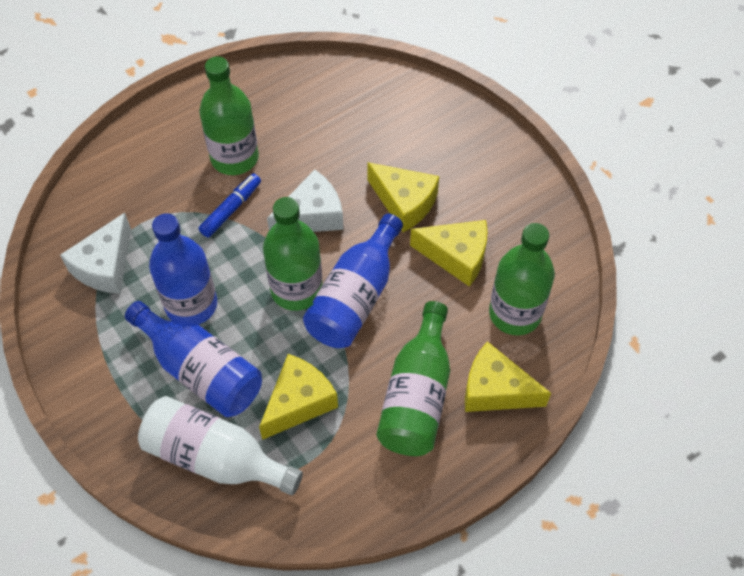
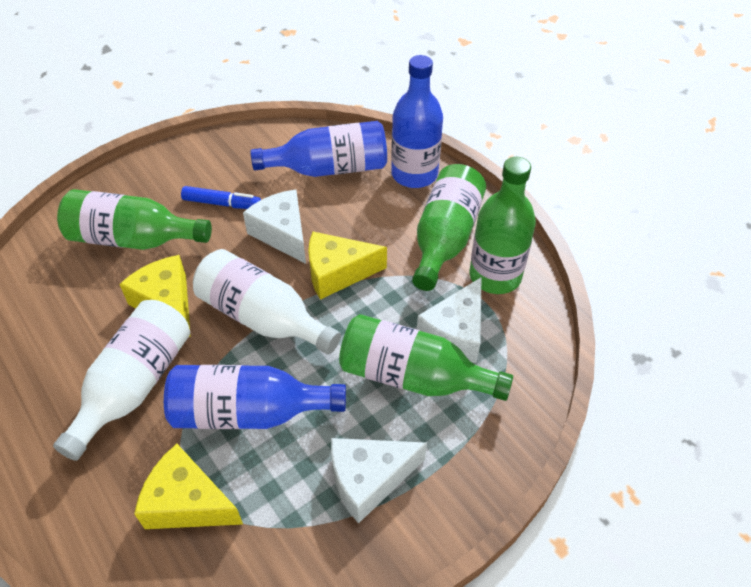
white bottle: [138,396,303,496] = 1 -> [53,300,190,461] [193,249,341,355] = 2
white cheese: [60,213,131,294] [267,170,344,232] = 2 -> [243,189,306,264] [331,438,427,524] [417,277,482,363] = 3
yellow cheese: [259,354,338,440] [367,162,439,232] [410,220,488,287] [465,341,551,412] = 4 -> [119,255,191,337] [134,444,243,529] [308,232,387,300] = 3

